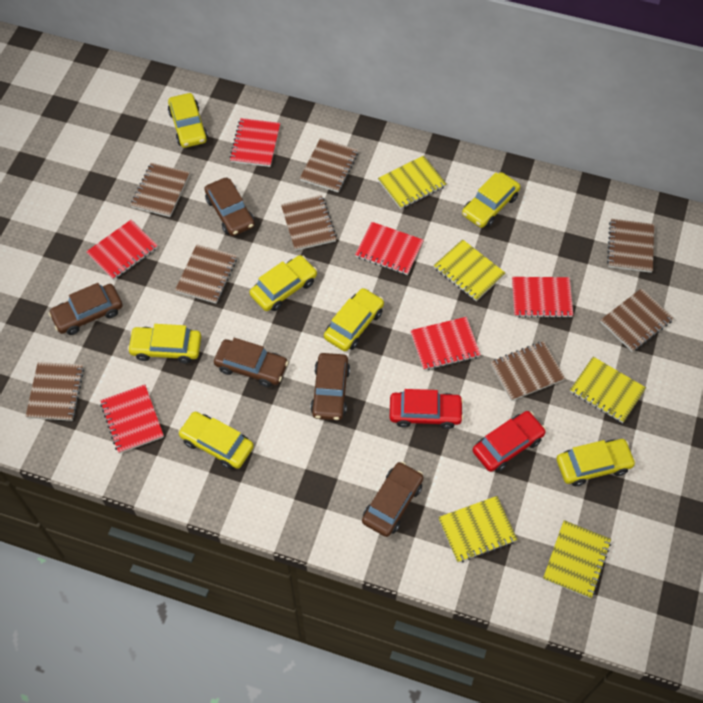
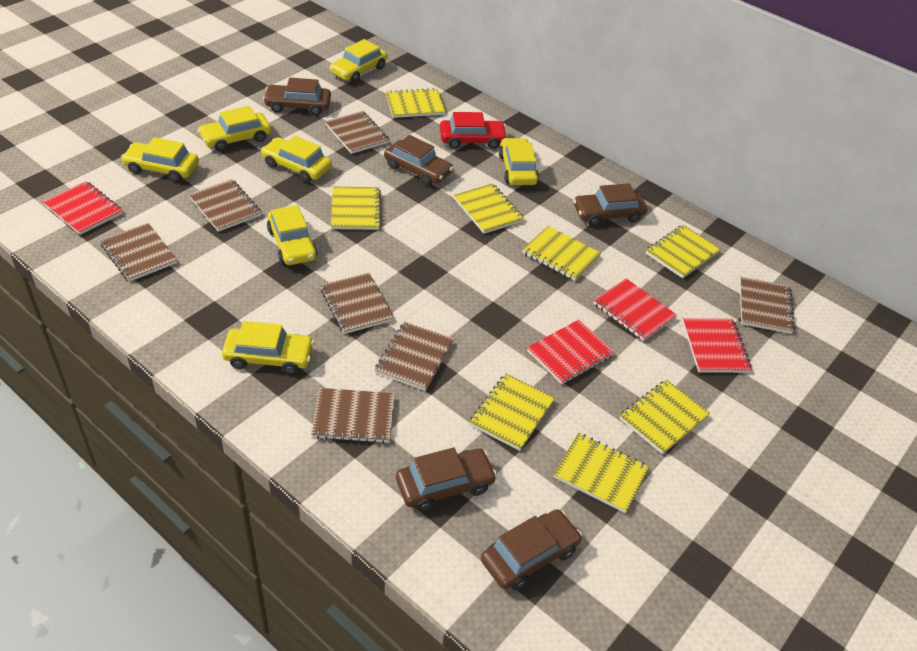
brown notebook: [26,362,84,421] [131,163,190,217] [175,244,237,303] [281,195,337,251] [300,138,358,192] [491,341,565,401] [600,288,674,352] [607,219,654,273] = 8 -> [100,223,177,282] [189,179,261,232] [311,388,395,443] [321,273,394,334] [325,111,390,154] [375,322,454,391] [740,277,795,334] = 7
red car: [390,389,464,429] [473,411,546,472] = 2 -> [440,112,508,149] = 1
red notebook: [86,220,158,280] [100,384,164,454] [229,118,280,167] [355,222,424,275] [410,317,481,370] [512,277,573,318] = 6 -> [43,181,123,235] [527,320,615,384] [593,278,677,341] [683,318,752,373] = 4
yellow notebook: [378,155,446,209] [434,239,505,301] [438,496,518,563] [543,520,611,599] [570,357,646,423] = 5 -> [331,187,382,230] [386,88,446,118] [454,183,524,234] [470,374,555,451] [522,226,601,281] [554,433,650,513] [619,380,710,454] [646,225,721,278] = 8

